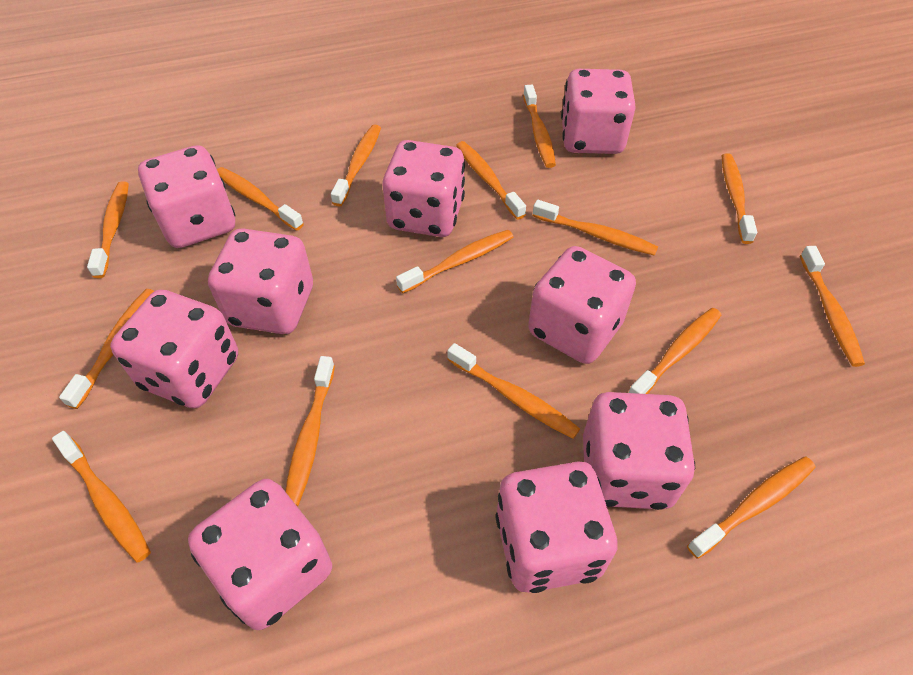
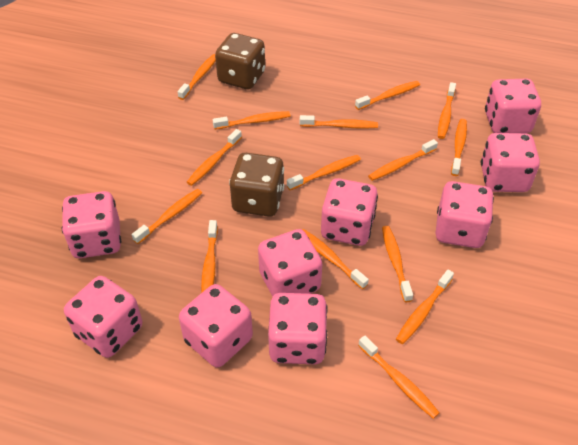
brown dice: none = 0 -> [215,33,265,89] [229,153,284,217] = 2

